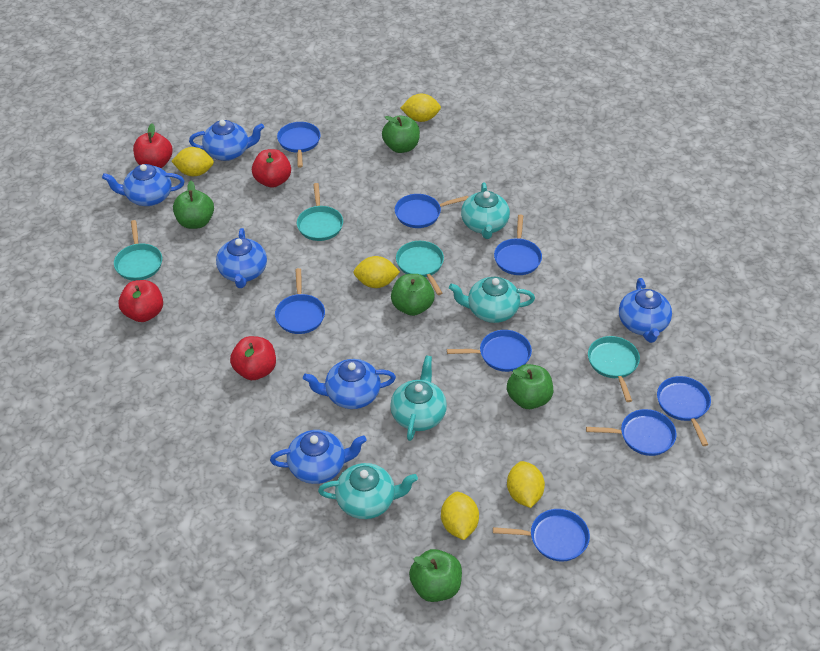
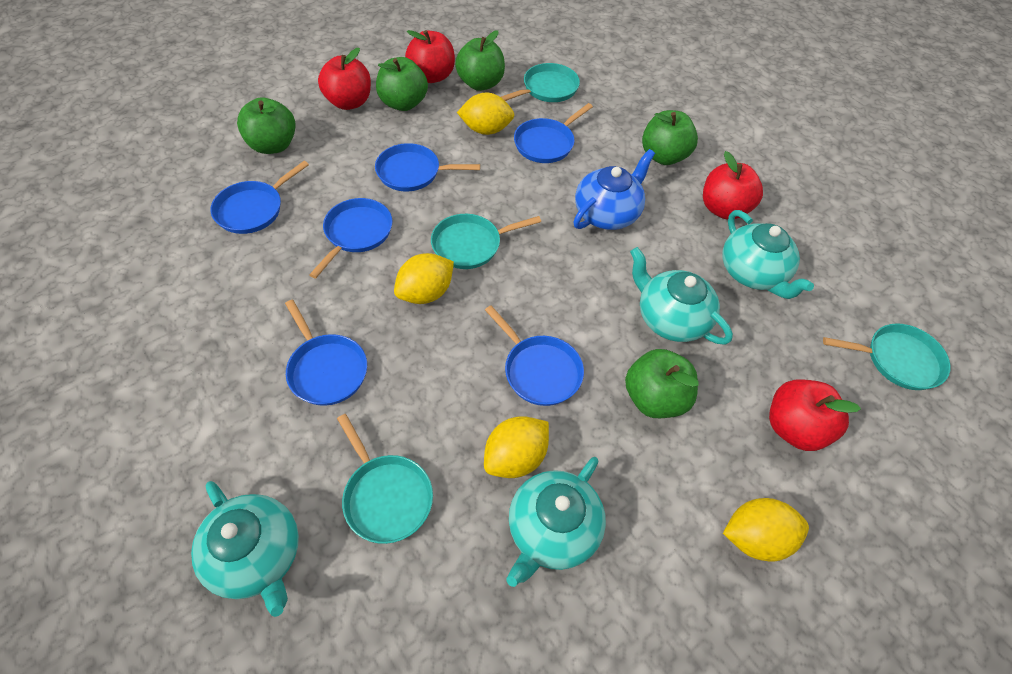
blue pan: [275,268,325,334] [277,122,321,168] [395,194,469,228] [447,330,532,372] [493,509,590,562] [494,215,542,275] [586,409,677,456] [657,376,711,446] = 8 -> [211,161,309,234] [285,300,367,406] [309,198,392,278] [375,143,480,191] [485,306,584,406] [514,103,593,163] = 6
blue teapot: [102,164,184,206] [189,120,264,161] [216,228,267,288] [270,430,367,484] [303,359,396,409] [619,278,672,343] = 6 -> [573,149,655,230] = 1
yellow lemon: [171,147,214,176] [353,256,400,288] [401,94,441,122] [441,492,479,540] [507,461,545,508] = 5 -> [394,253,454,304] [457,93,514,135] [484,416,549,478] [723,498,809,562] = 4

